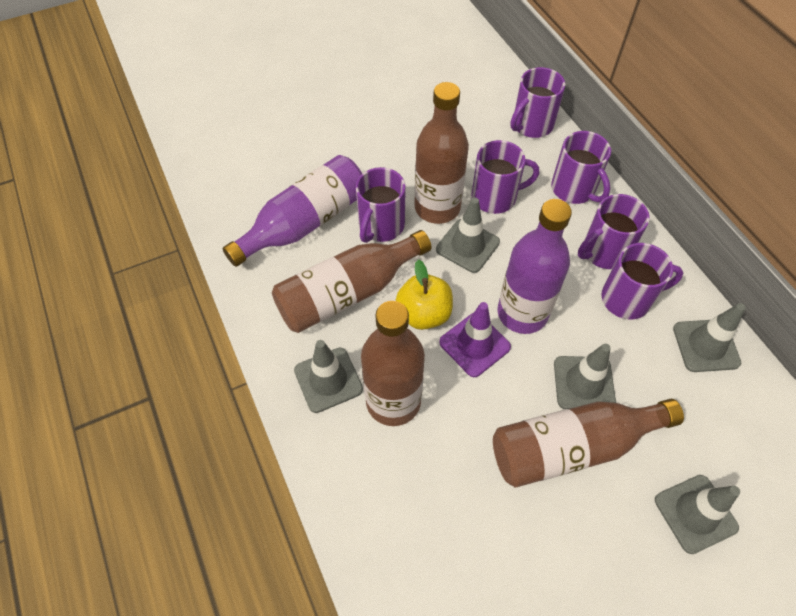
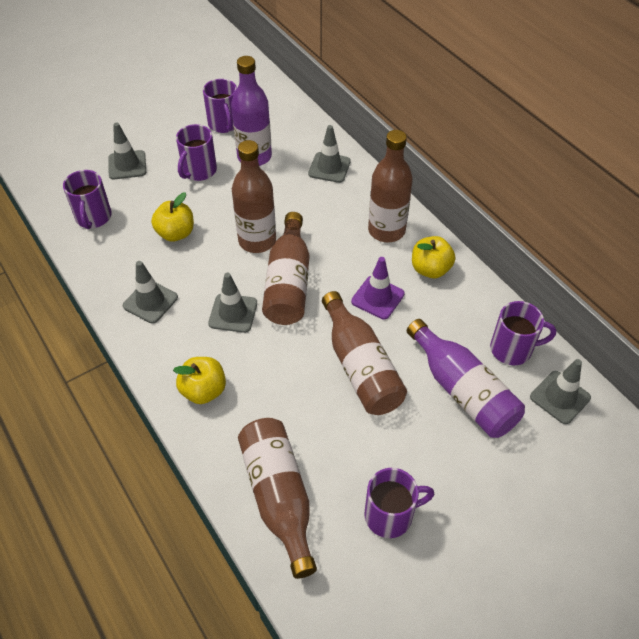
brown bottle: [272,230,431,333] [361,301,425,426] [414,82,469,224] [493,399,684,488] = 4 -> [232,140,276,253] [238,418,317,579] [262,212,309,325] [322,291,407,415] [368,130,413,242] = 5
purple mug: [356,167,406,243] [471,140,539,214] [510,67,565,138] [551,131,611,204] [578,194,650,269] [601,243,683,319] = 6 -> [63,170,112,229] [176,124,217,181] [203,79,237,133] [364,468,434,538] [490,301,556,365] = 5
yellow apple: [396,260,453,330] = 1 -> [151,192,194,242] [173,357,226,404] [412,236,456,278] = 3

